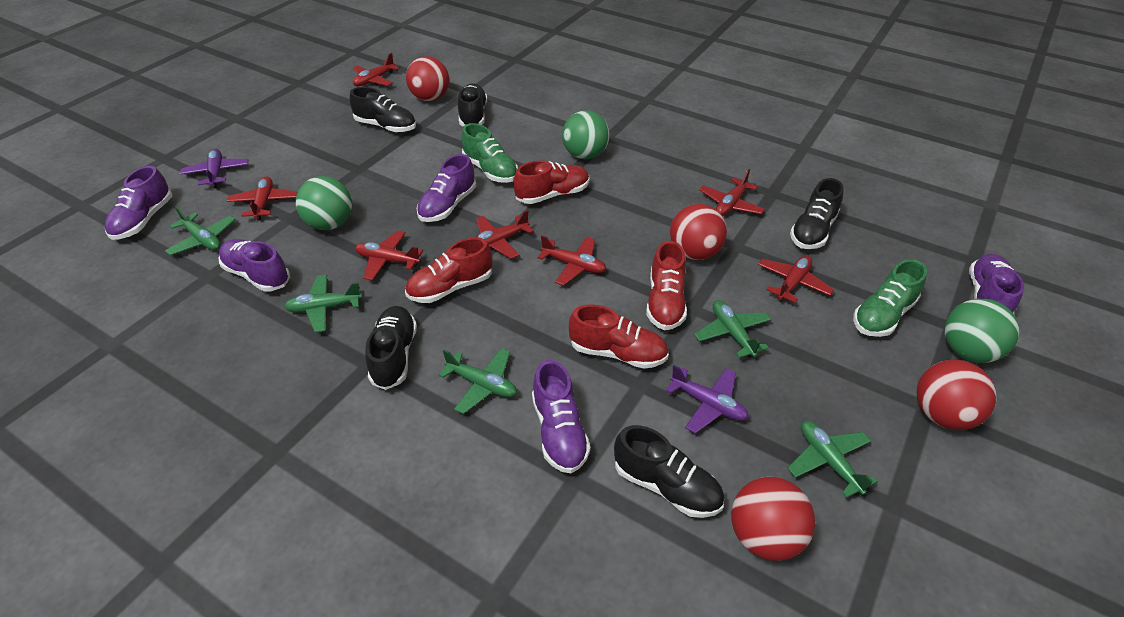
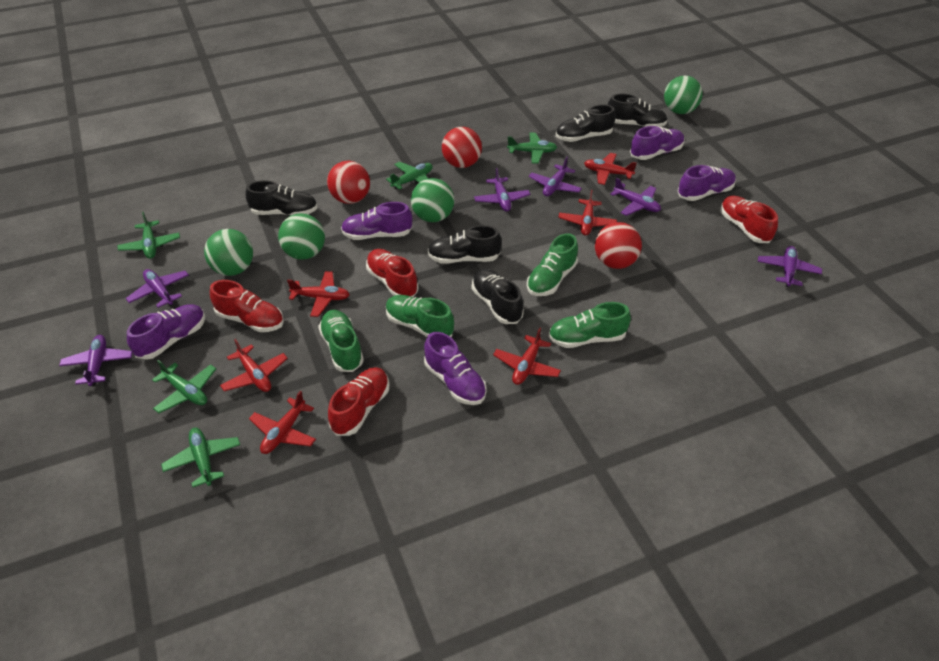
green ball: [296,176,352,230] [562,110,610,159] [944,299,1019,363] = 3 -> [204,229,253,276] [278,213,325,260] [411,178,454,222] [664,76,703,114] = 4
green shoe: [462,123,518,183] [853,259,927,337] = 2 -> [318,310,364,372] [386,295,454,337] [527,233,578,296] [549,302,631,348] = 4
purple plane: [180,148,248,188] [666,365,749,434] = 2 -> [59,335,133,386] [126,269,189,308] [474,168,530,212] [529,157,582,196] [610,178,661,216] [758,246,822,287] = 6
red ball: [406,56,449,101] [670,204,727,260] [731,477,815,561] [917,360,997,430] = 4 -> [327,161,370,204] [442,127,482,168] [595,222,642,269] = 3
red plane: [227,176,297,220] [353,53,399,86] [355,231,423,281] [475,210,533,259] [538,235,606,286] [699,169,765,216] [758,255,834,303] = 7 -> [220,339,288,392] [249,391,316,454] [287,271,350,317] [493,328,561,385] [558,190,617,236] [584,153,637,185] = 6

